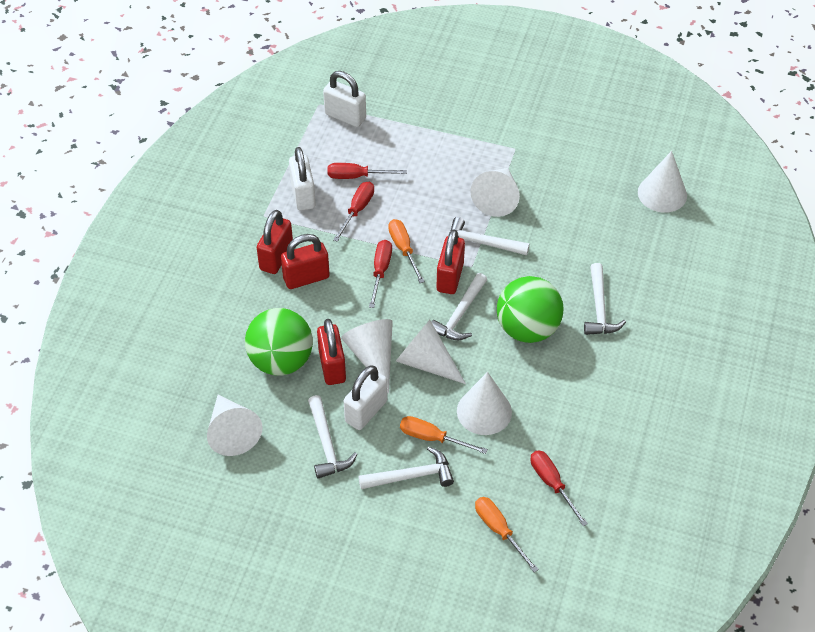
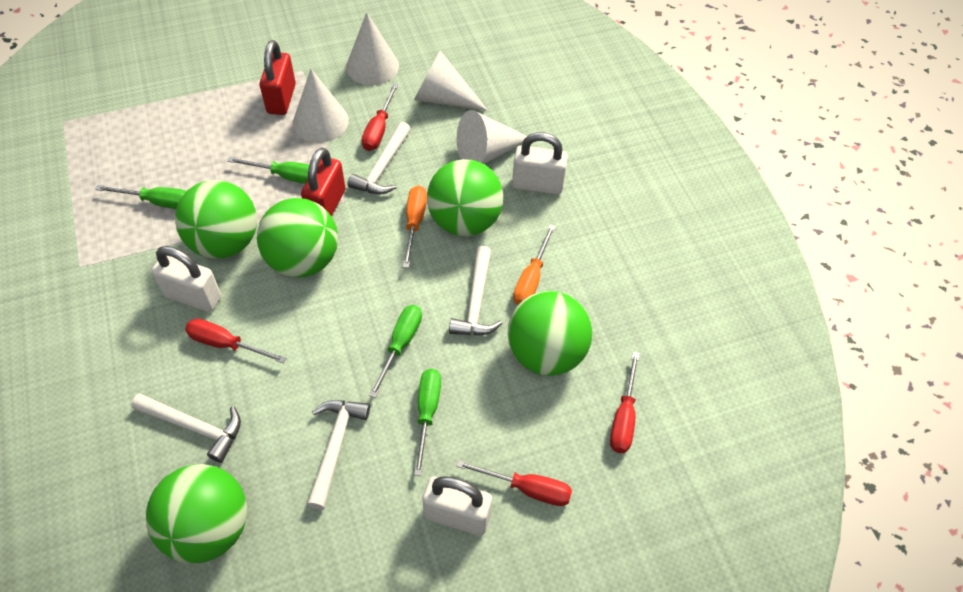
green ball: [245,308,313,376] [497,276,564,343] = 2 -> [146,464,247,563] [175,180,257,259] [257,198,338,278] [427,159,503,236] [508,291,593,376] = 5
green screwdriver: none = 0 -> [95,185,186,209] [228,157,309,184] [369,305,422,398] [414,369,441,476] = 4
orange screwdriver: [388,219,425,283] [400,416,488,454] [475,497,539,573] = 3 -> [403,186,427,268] [513,225,555,305] = 2
red padlock: [257,210,293,274] [281,234,330,289] [317,319,346,385] [437,229,465,294] = 4 -> [260,40,296,115] [301,148,345,217] = 2
white cone: [207,395,262,456] [341,319,393,394] [396,320,466,384] [457,372,512,435] [470,168,520,217] [638,151,687,213] = 6 -> [293,69,349,143] [346,12,399,85] [414,51,488,111] [457,110,527,164] = 4
white hammer: [308,395,358,479] [358,447,454,489] [431,273,487,340] [451,217,530,255] [584,263,626,335] = 5 -> [131,393,241,463] [307,400,370,510] [348,122,411,194] [449,246,502,335] = 4

